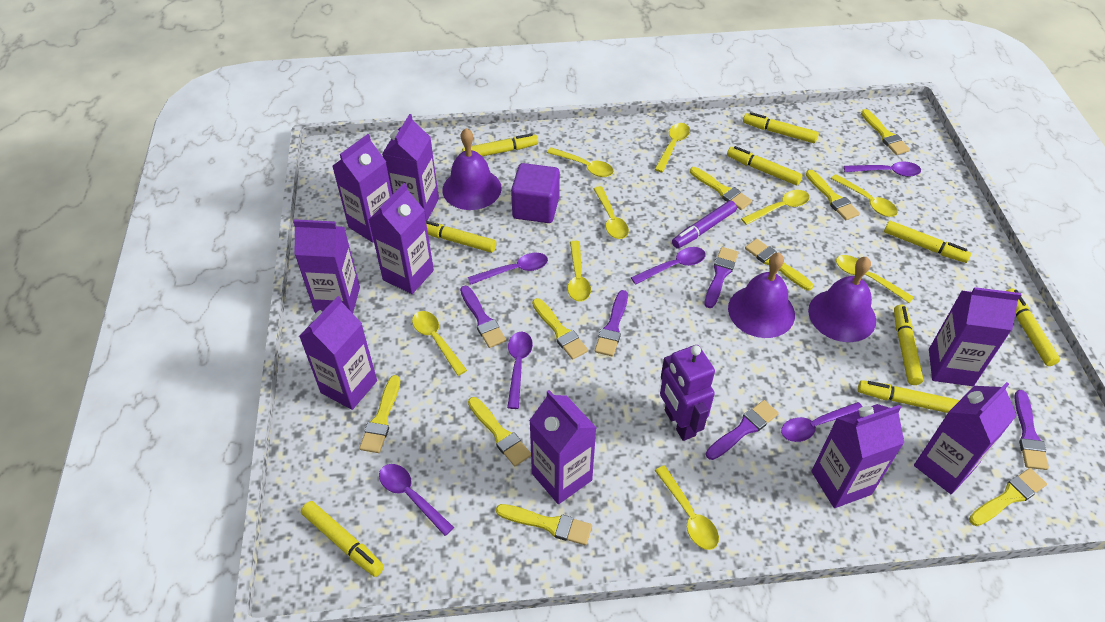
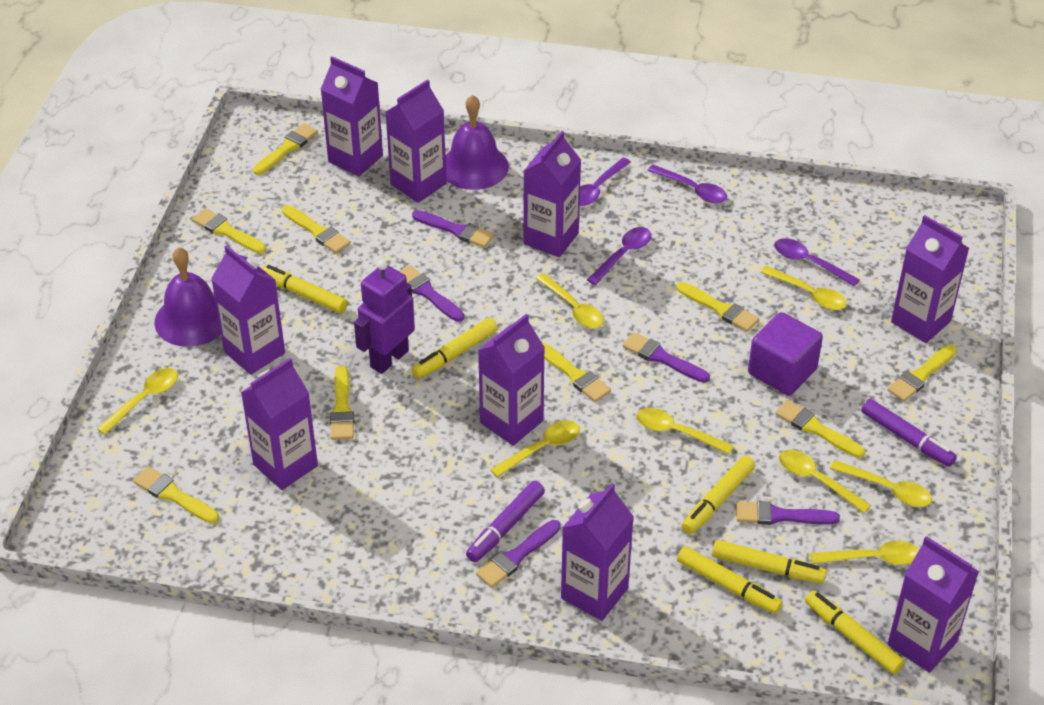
purple bell: [442,128,502,210] [728,253,795,338] [808,257,876,342] = 3 -> [154,247,221,347] [445,95,509,190] = 2
purple marker: [672,200,737,249] = 1 -> [466,481,545,562] [861,399,957,467] = 2
purple spoon: [379,464,454,536] [468,253,548,285] [507,332,533,409] [631,247,706,285] [781,402,863,442] [844,161,921,177] = 6 -> [580,158,631,206] [587,227,652,285] [647,165,727,203] [774,238,860,287] = 4
yellow marker: [301,501,384,577] [426,221,496,253] [462,133,538,156] [727,146,802,185] [743,112,819,143] [858,380,959,413] [884,221,971,263] [894,305,923,385] [1006,288,1060,366] = 9 -> [261,265,348,313] [412,318,498,379] [677,546,783,614] [682,456,755,534] [712,540,827,584] [805,590,905,675] = 6
yellow spoon: [412,311,467,376] [547,147,614,177] [568,241,591,302] [594,186,629,239] [654,123,690,172] [655,465,719,550] [741,190,810,225] [830,174,898,217] [836,255,914,303] = 9 -> [97,368,178,435] [490,420,580,478] [536,273,604,328] [636,408,734,454] [761,266,846,310] [779,450,871,513] [810,540,919,565] [830,460,932,507] = 8

